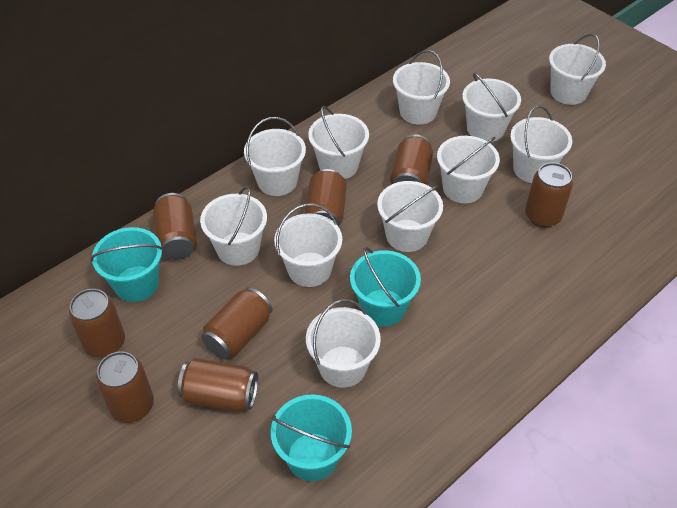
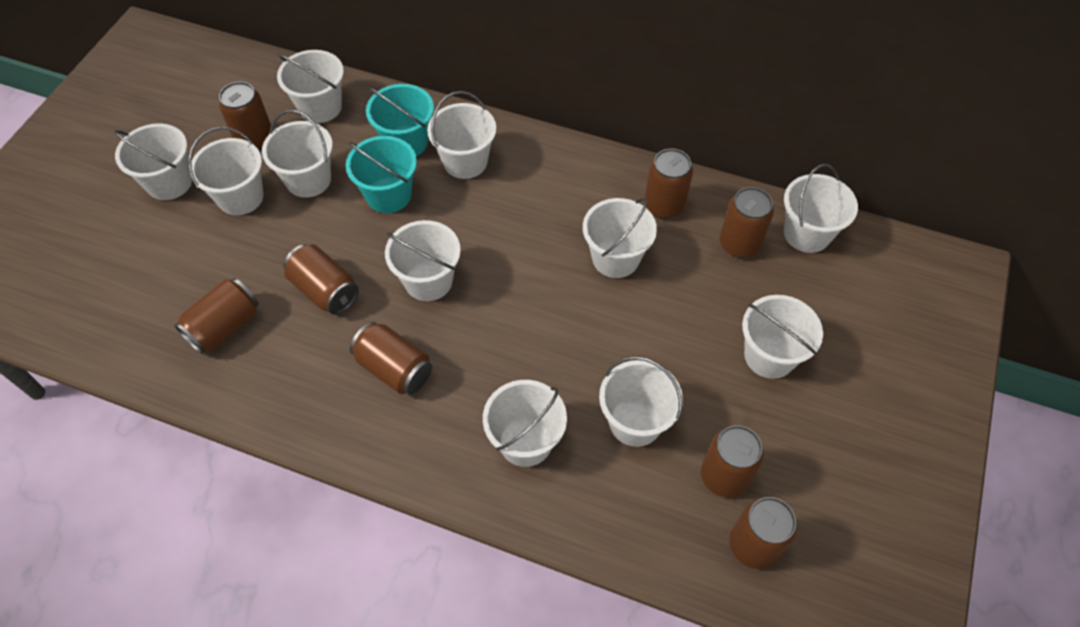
turquoise bucket: [90,227,163,302] [271,395,352,481] [350,247,421,327] = 3 -> [346,136,417,213] [366,84,434,156] = 2

